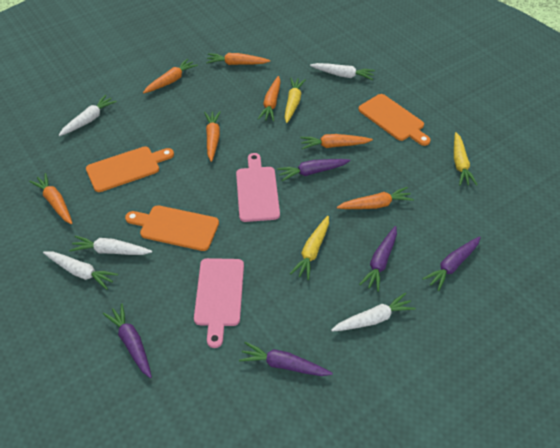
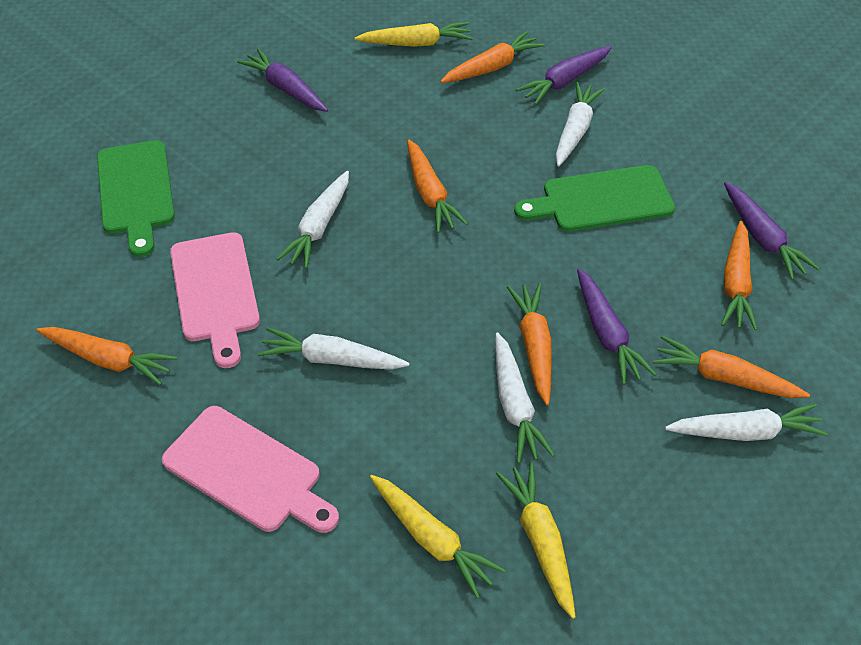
green cutting board: none = 0 -> [97,140,175,257] [514,165,675,232] = 2
orange carrot: [29,173,72,224] [143,59,198,93] [204,111,221,162] [206,53,271,65] [258,76,281,121] [300,134,373,149] [337,187,414,209] = 7 -> [37,327,177,385] [407,139,468,233] [440,31,545,83] [507,283,552,405] [653,336,810,398] [721,221,758,331] = 6
orange cutting board: [86,146,174,192] [125,205,219,251] [358,94,431,146] = 3 -> none = 0
purple carrot: [103,304,152,378] [239,342,333,376] [277,159,350,181] [359,226,397,292] [422,236,481,291] = 5 -> [237,48,328,112] [516,46,612,105] [577,269,656,385] [724,182,819,280] = 4

